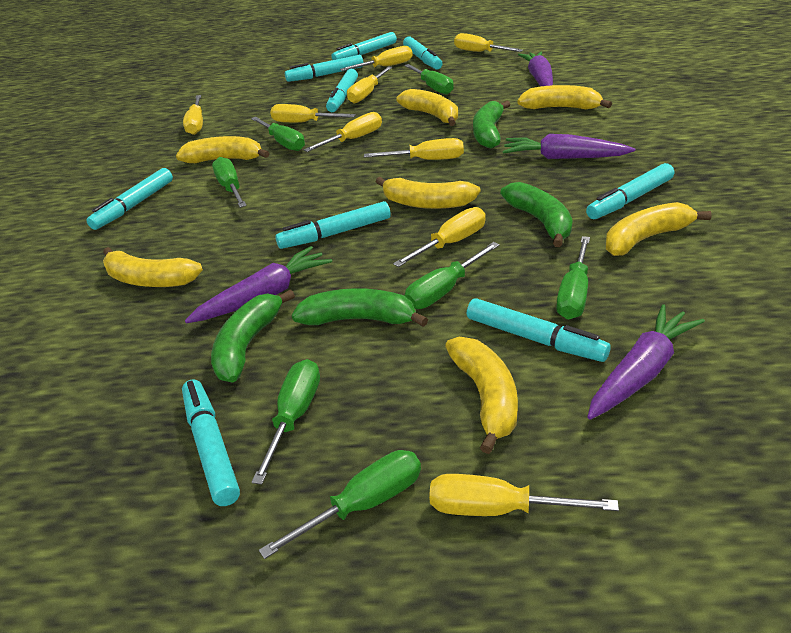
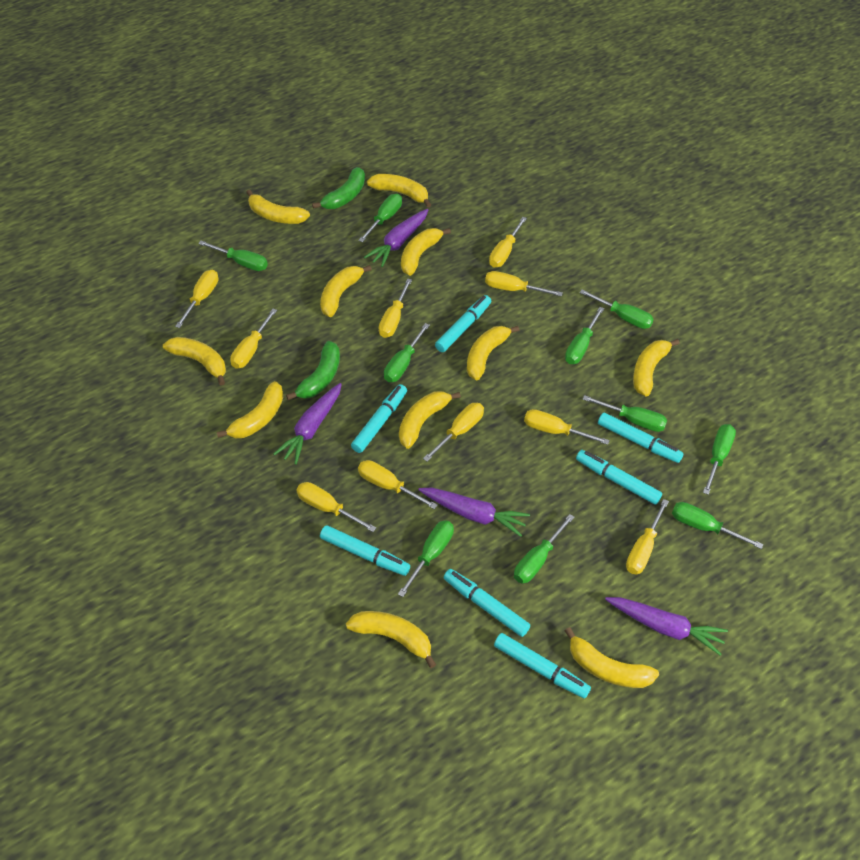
green banana: [211,289,295,382] [292,288,428,327] [473,101,511,148] [500,182,573,247] = 4 -> [286,341,340,400] [312,167,365,209] = 2
green screwdriver: [212,157,247,208] [251,117,305,151] [252,359,320,485] [259,450,421,559] [404,64,454,94] [404,242,500,309] [556,236,590,319] = 7 -> [198,241,268,271] [358,194,402,242] [384,323,430,382] [398,520,454,597] [514,514,575,584] [565,307,604,364] [580,289,654,329] [583,395,667,432] [672,502,764,549] [703,424,736,495] = 10
turquoise marker: [86,168,173,230] [182,379,240,506] [275,201,391,249] [285,55,363,82] [326,69,358,112] [331,32,397,60] [403,37,443,69] [467,298,611,362] [586,163,674,219] = 9 -> [320,525,410,576] [351,384,407,453] [435,295,491,352] [444,569,530,637] [494,633,591,698] [576,450,662,505] [598,412,684,463] = 7
yellow banana: [103,247,203,287] [176,136,269,163] [376,177,480,209] [396,89,458,126] [445,337,518,454] [517,85,612,109] [606,202,712,256] = 7 -> [163,337,226,385] [217,381,283,438] [246,190,310,224] [320,265,372,317] [346,611,436,668] [367,174,432,207] [399,391,461,449] [401,228,451,276] [467,326,519,380] [565,627,659,688] [633,339,680,397] = 11
yellow screwdriver: [183,95,203,135] [270,104,356,123] [304,112,382,152] [340,46,413,71] [347,66,392,104] [364,138,464,160] [393,207,486,267] [429,474,619,516] [454,33,523,52] = 9 -> [175,270,218,328] [230,309,277,369] [296,482,376,532] [358,460,437,509] [379,278,412,338] [423,403,484,462] [485,271,563,296] [489,217,527,267] [524,409,610,445] [626,499,669,574] = 10

